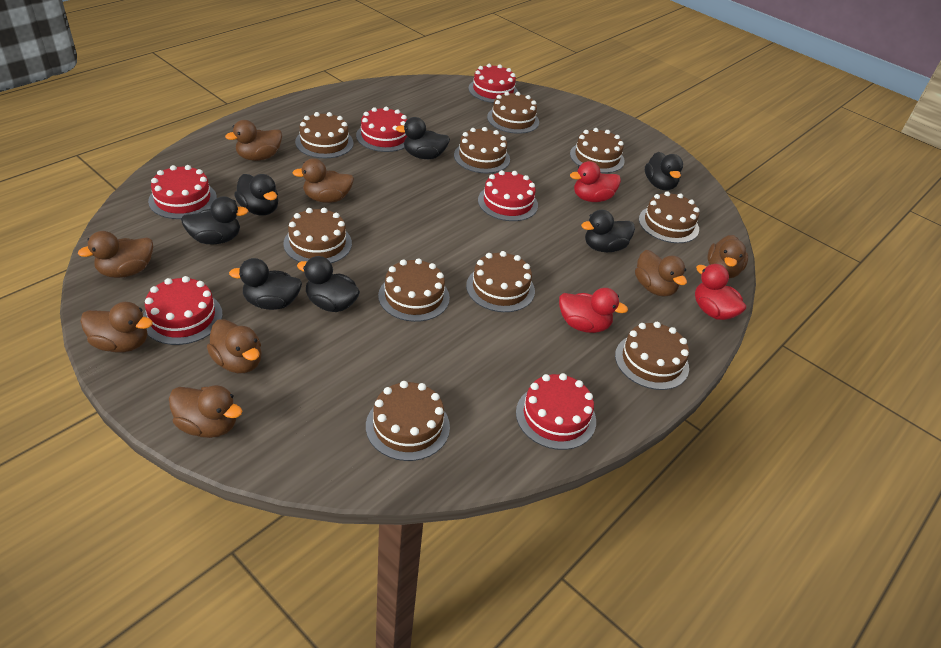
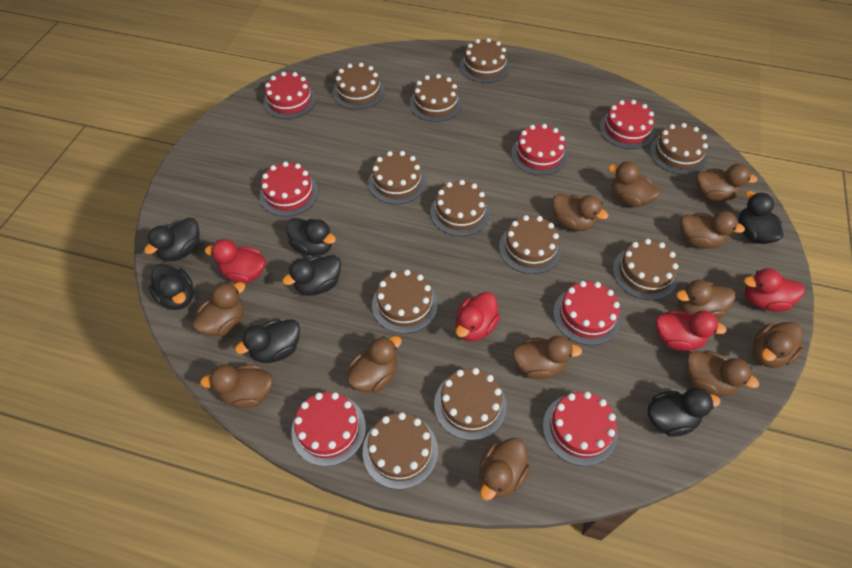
brown cake: [283,208,352,263] [295,112,354,158] [366,381,450,461] [378,258,450,322] [454,127,510,173] [466,251,535,312] [487,92,539,134] [570,128,625,173] [615,322,689,390] [639,191,699,243] = 10 -> [333,63,384,109] [363,412,438,489] [368,151,426,204] [372,270,438,334] [410,74,462,122] [430,180,490,236] [434,368,507,440] [460,38,510,83] [499,215,561,274] [613,239,678,300] [650,123,708,175] = 11
brown duck: [78,231,153,278] [80,302,153,353] [169,385,242,438] [207,319,262,373] [225,120,282,161] [293,158,354,203] [635,250,687,297] [707,235,748,278] = 8 -> [192,282,245,336] [200,365,273,408] [347,336,402,393] [479,438,530,501] [512,336,582,379] [552,194,608,231] [608,162,660,207] [676,280,735,319] [680,211,745,249] [686,351,759,397] [696,164,758,202] [753,322,804,368] = 12
red cake: [143,276,223,345] [148,165,217,219] [356,107,407,152] [469,64,518,103] [478,170,538,221] [516,373,596,450] = 6 -> [259,162,318,217] [263,72,316,119] [291,392,366,466] [511,124,567,175] [543,392,618,466] [553,281,621,345] [599,100,654,149] = 7
red duck: [559,288,628,333] [570,161,621,202] [695,264,746,320] = 3 -> [205,239,266,283] [455,292,500,341] [655,310,727,351] [744,268,805,312] = 4

